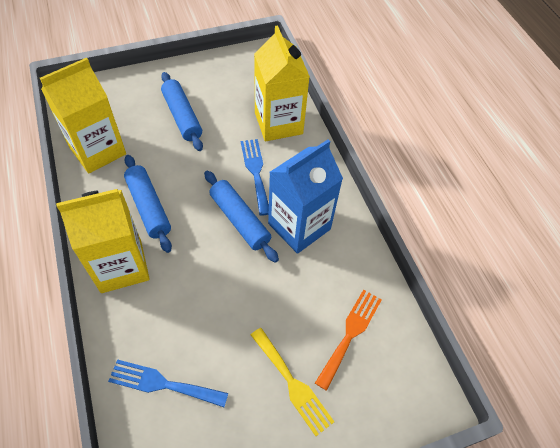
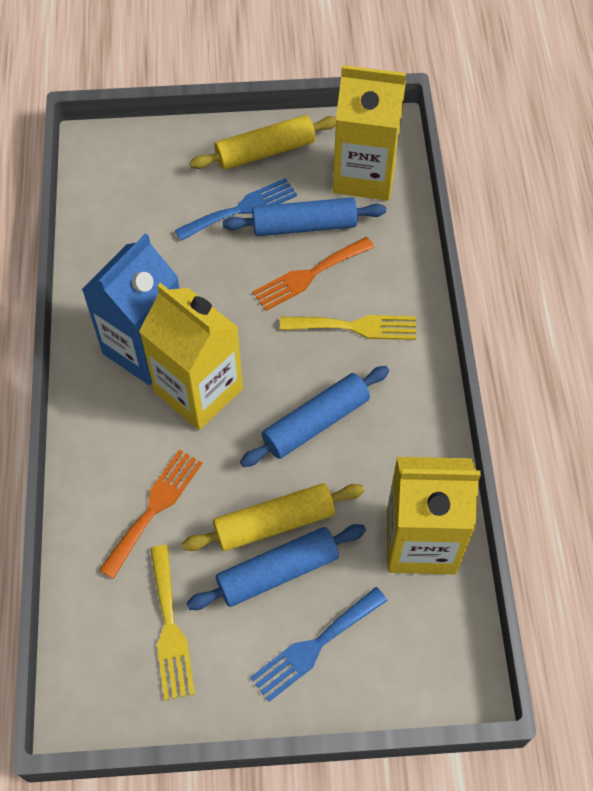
orange fork: [315,289,382,391] = 1 -> [99,450,202,579] [252,237,374,311] = 2
yellow fork: [251,328,334,436] = 1 -> [150,545,195,700] [280,315,416,340] = 2
yellow rolling pin: none = 0 -> [182,483,364,551] [189,115,336,170] = 2

